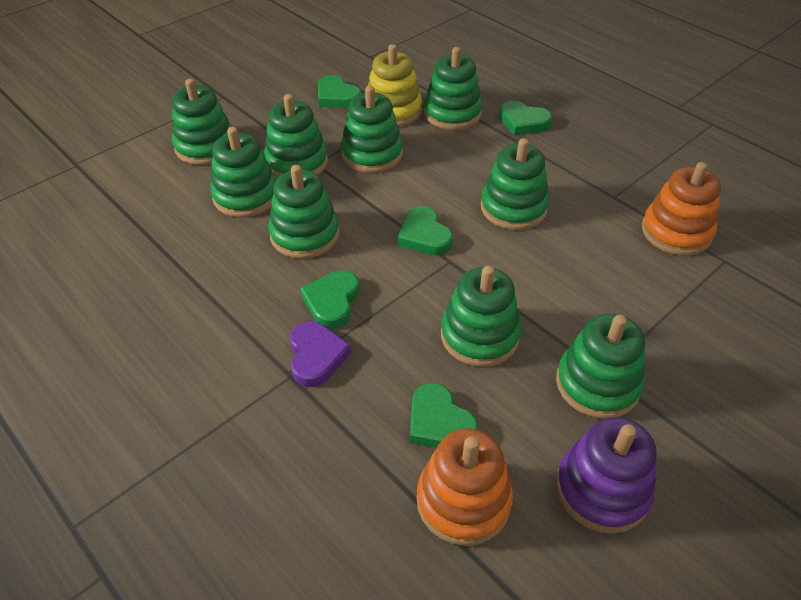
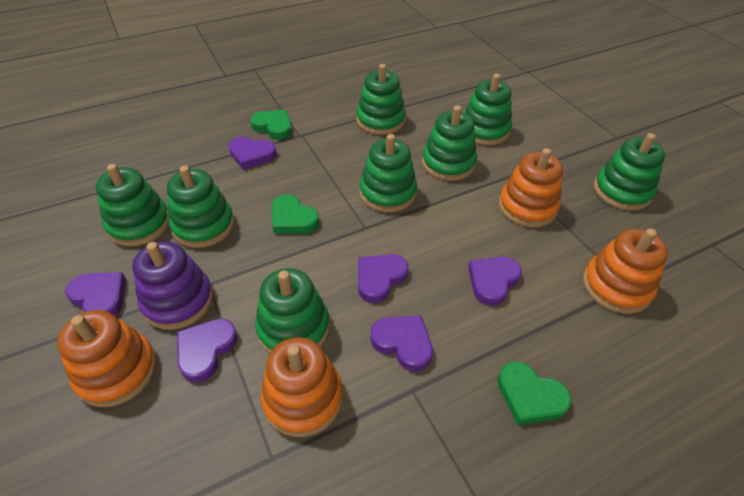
green heart: [300,270,360,329] [318,75,361,108] [398,206,453,255] [410,383,478,448] [499,101,552,136] = 5 -> [250,110,292,140] [271,194,319,233] [498,361,572,425] = 3
green stacking toy: [172,79,232,165] [210,127,277,218] [264,94,328,179] [268,165,339,259] [341,86,403,173] [424,47,483,130] [441,266,521,367] [481,138,549,230] [556,314,645,419] = 9 -> [96,164,169,246] [167,166,234,248] [255,268,330,353] [356,64,406,135] [359,134,417,212] [422,105,477,181] [464,74,512,145] [594,133,665,210] = 8
orange stacking toy: [417,428,513,546] [642,162,721,256] = 2 -> [57,310,157,407] [261,337,343,437] [499,148,563,227] [583,228,668,314] = 4
purple heart: [290,321,351,387] = 1 -> [65,272,126,316] [177,319,238,382] [228,137,277,170] [358,254,408,303] [371,315,433,371] [468,256,522,306] = 6
yellow stacking toy: [368,44,422,127] = 1 -> none = 0

